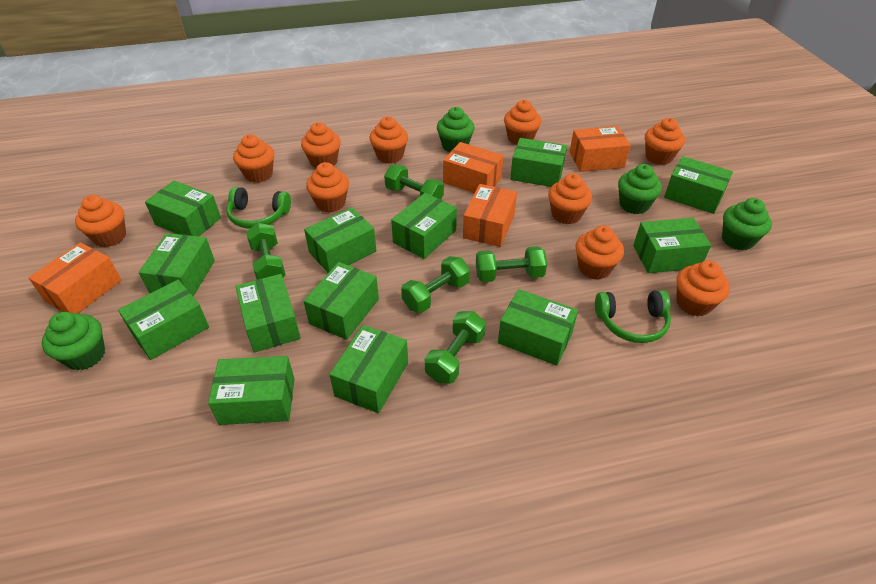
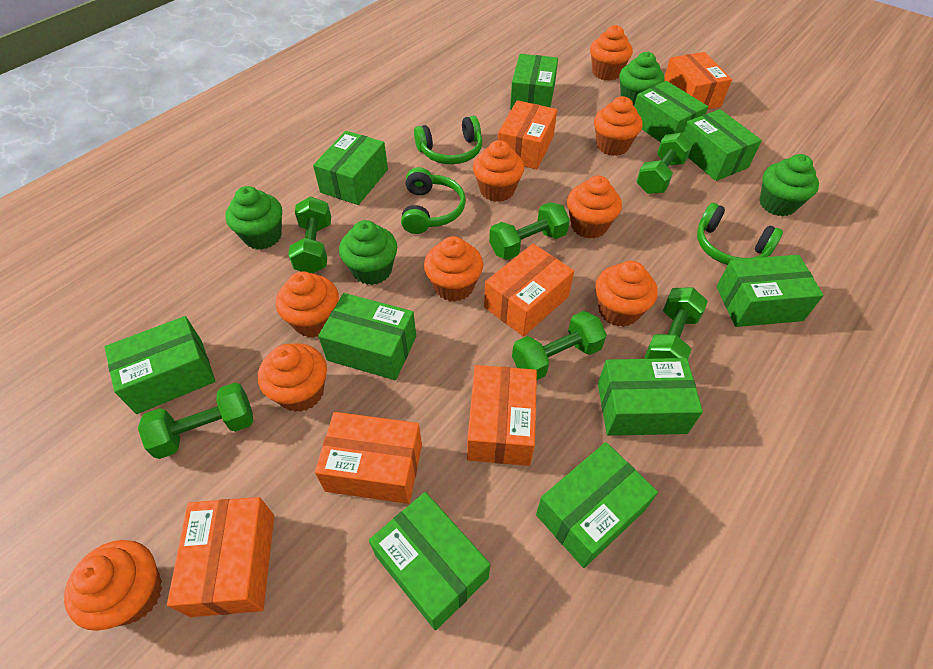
green box: [118,280,209,360] [139,233,215,297] [145,181,221,237] [208,356,295,425] [236,274,301,352] [304,207,376,273] [304,262,379,340] [329,325,408,413] [391,193,457,259] [498,289,578,366] [510,138,567,187] [633,218,711,273] [664,156,733,214] = 13 -> [104,316,215,414] [313,131,388,205] [318,293,416,380] [369,492,490,630] [510,54,558,109] [536,442,658,568] [598,358,703,436] [634,81,708,142] [683,109,762,181] [716,255,824,327] = 10
green dumbbell: [246,223,286,279] [384,164,444,199] [401,256,470,313] [425,311,486,384] [476,246,547,282] = 5 -> [138,383,253,459] [288,197,331,274] [489,202,570,260] [512,311,607,380] [636,133,693,194] [644,287,708,359] = 6
green headphones: [227,187,291,228] [595,290,671,343] = 2 -> [401,167,466,234] [414,116,483,164] [697,203,783,265] = 3
orange box: [28,242,122,313] [443,142,504,193] [463,184,517,247] [570,126,631,172] = 4 -> [167,497,274,617] [315,412,422,504] [467,365,537,466] [484,244,574,337] [498,100,557,169] [664,52,732,109] = 6
orange cupcake: [75,195,126,247] [233,134,274,183] [301,122,341,168] [306,162,349,213] [369,117,408,164] [504,100,541,145] [548,173,592,224] [576,226,624,280] [645,118,685,165] [676,261,730,316] = 10 -> [64,540,162,631] [258,343,327,412] [276,271,339,338] [424,236,483,302] [473,140,524,202] [567,176,622,239] [590,25,633,81] [594,96,642,156] [595,261,657,327] = 9

